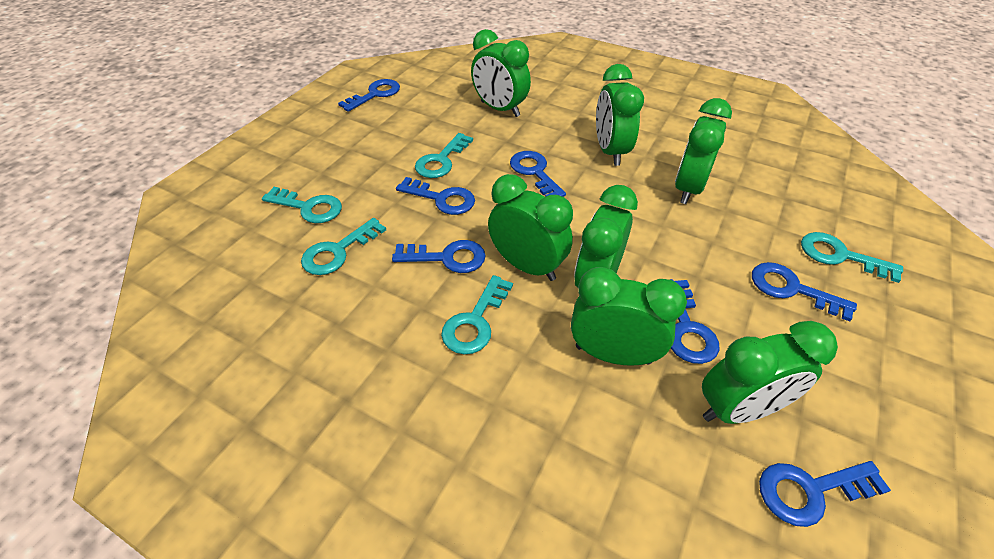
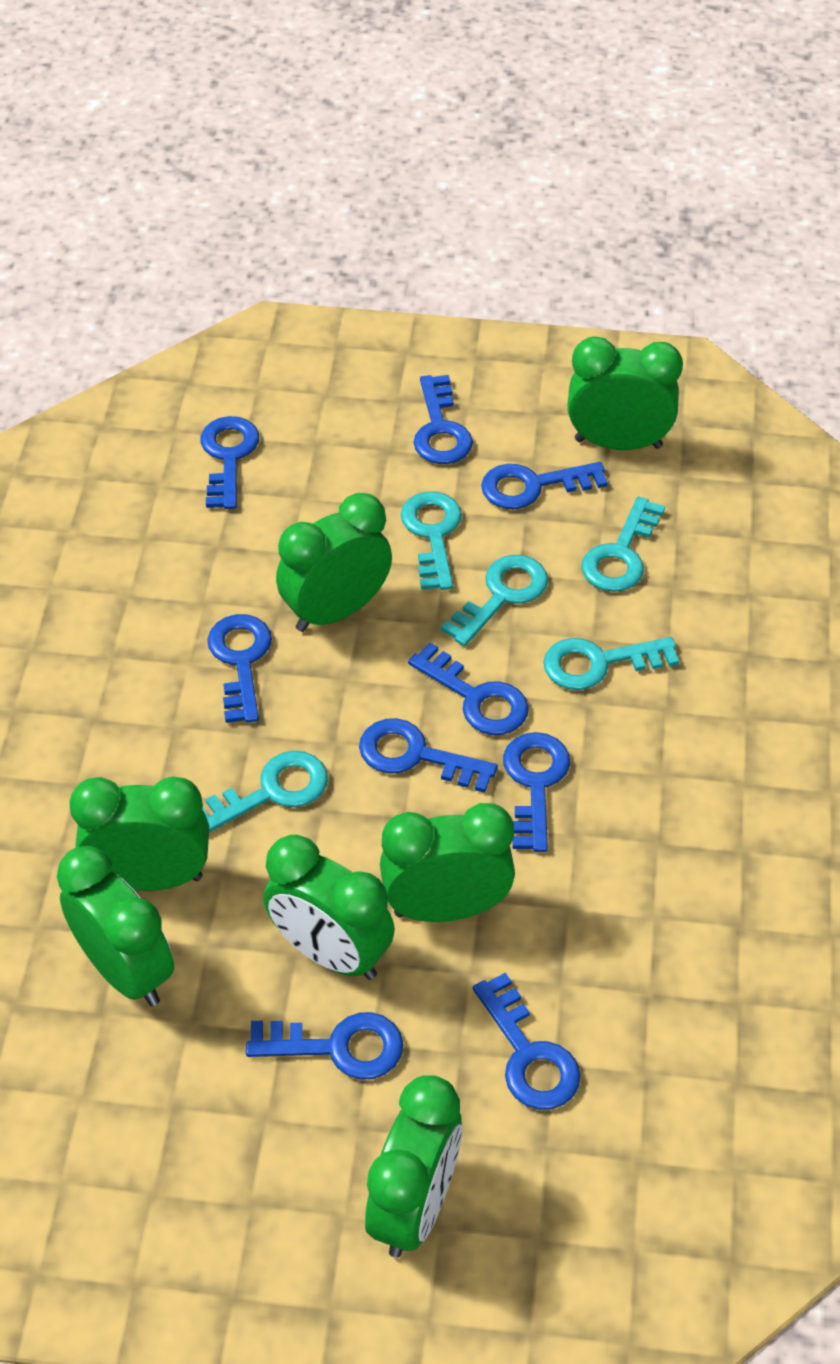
blue key: [338,79,400,112] [392,240,486,273] [396,177,475,215] [510,151,566,197] [669,279,719,364] [752,262,857,321] [759,461,891,527] = 7 -> [201,416,259,509] [207,614,272,723] [246,1012,403,1080] [359,718,498,793] [408,643,529,735] [414,375,473,464] [473,973,581,1110] [481,462,608,509] [503,732,570,852] = 9

